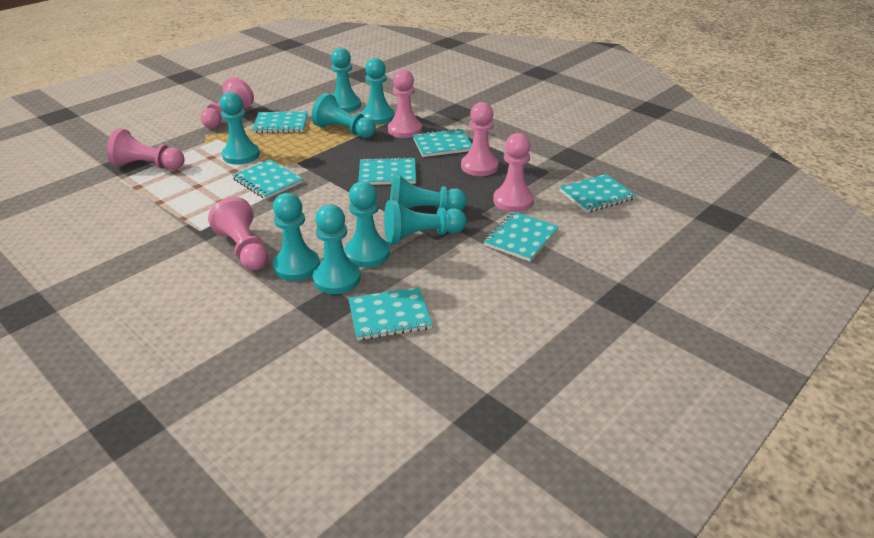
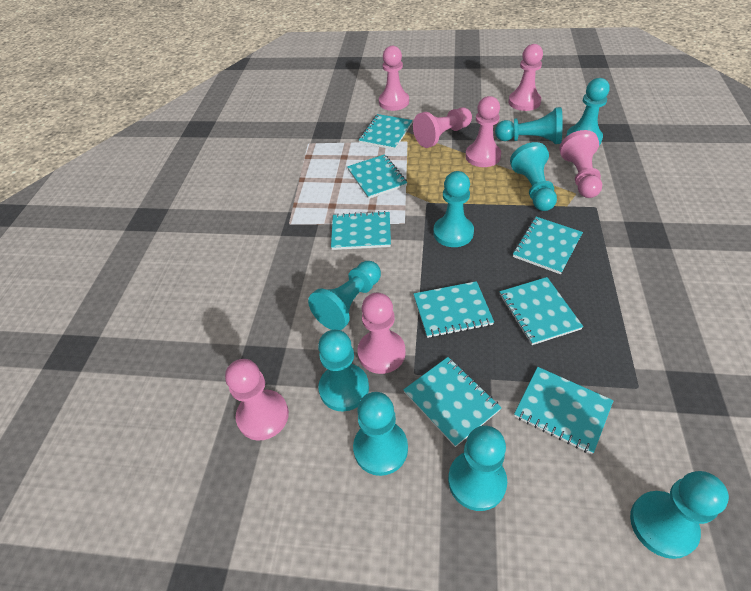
pink pawn: [107,128,185,170] [201,77,254,129] [208,197,268,270] [388,69,422,138] [461,102,499,176] [493,133,534,212] = 6 -> [225,359,289,441] [357,293,406,374] [379,46,409,111] [413,108,472,148] [465,96,501,167] [508,44,543,111] [560,130,602,198] = 7
turquoise notebook: [232,159,303,199] [252,111,308,133] [348,287,432,340] [358,157,416,185] [413,128,472,157] [484,212,559,262] [559,174,636,213] = 7 -> [331,211,391,250] [347,154,407,199] [359,114,412,150] [403,357,501,447] [414,281,494,338] [500,277,583,345] [513,217,583,274] [514,367,613,454] = 8

